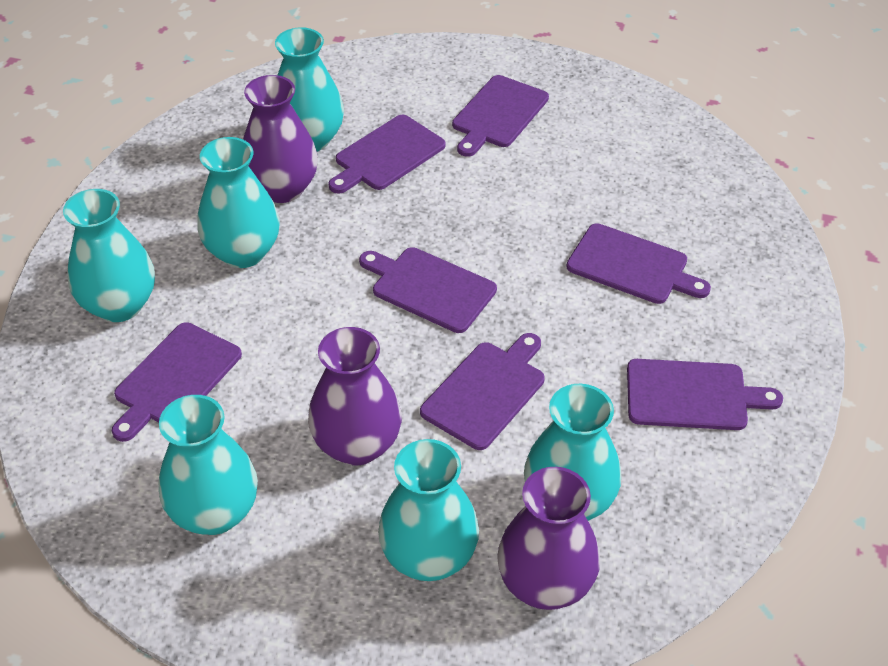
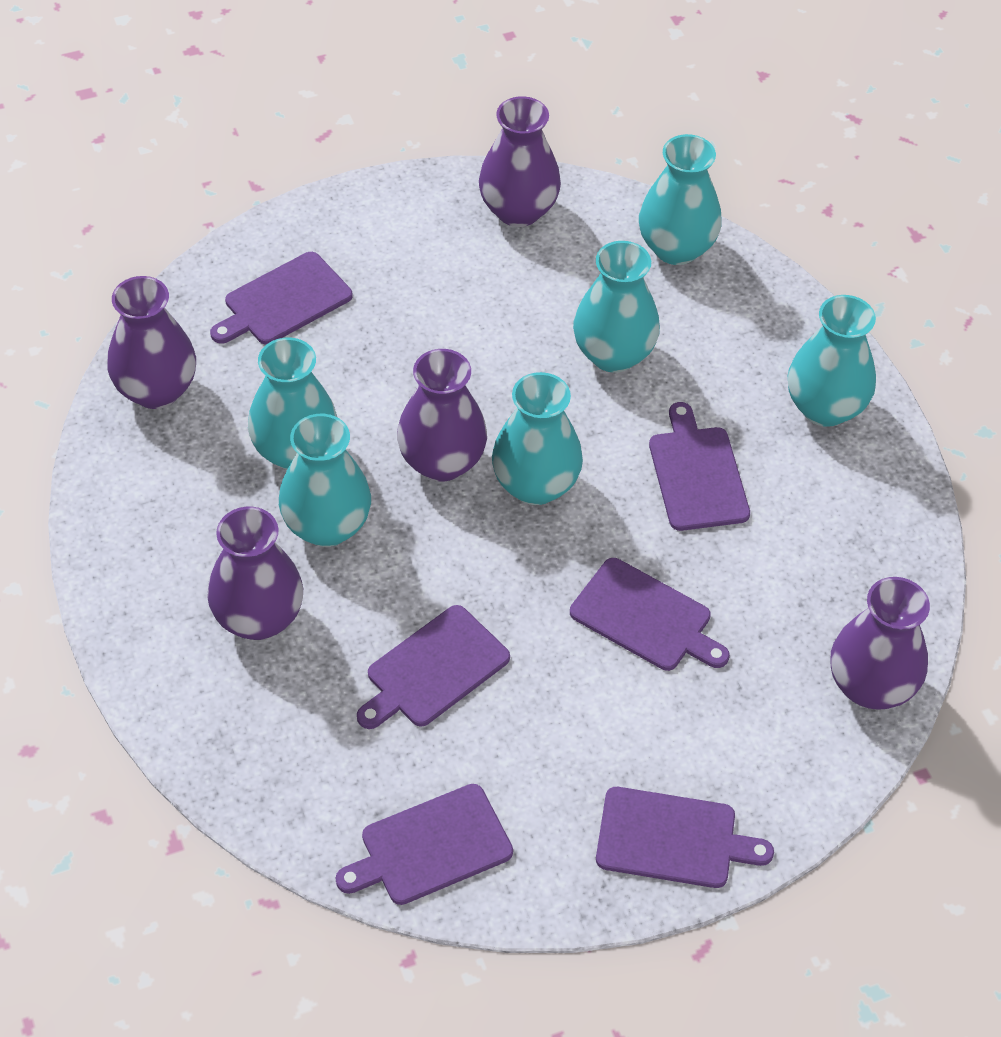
purple cutting board: [112,322,242,442] [328,115,446,194] [359,247,497,333] [420,333,545,450] [452,75,549,157] [566,223,711,304] [627,359,783,430] = 7 -> [210,252,353,345] [336,784,513,905] [357,605,510,729] [570,558,730,671] [596,787,774,888] [649,402,750,531] = 6
purple vase: [243,75,318,203] [308,327,402,465] [497,467,600,610] = 3 -> [107,276,196,409] [207,507,303,640] [397,349,487,482] [479,96,561,227] [830,577,930,710] = 5

